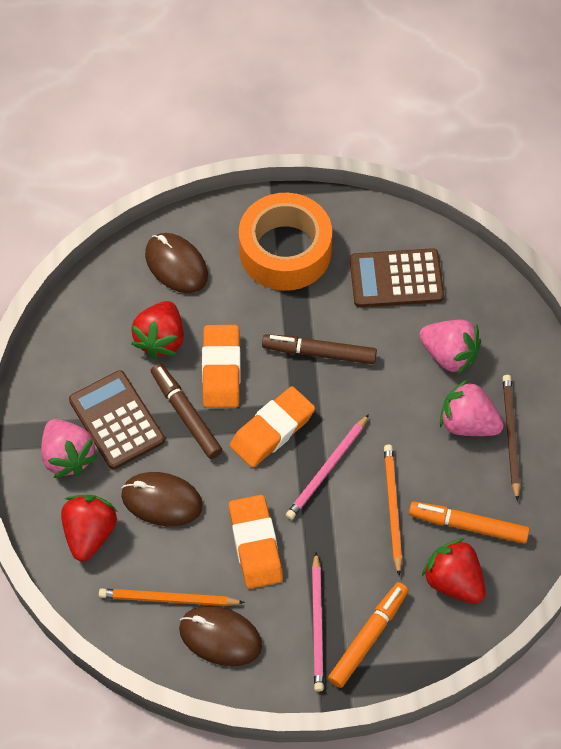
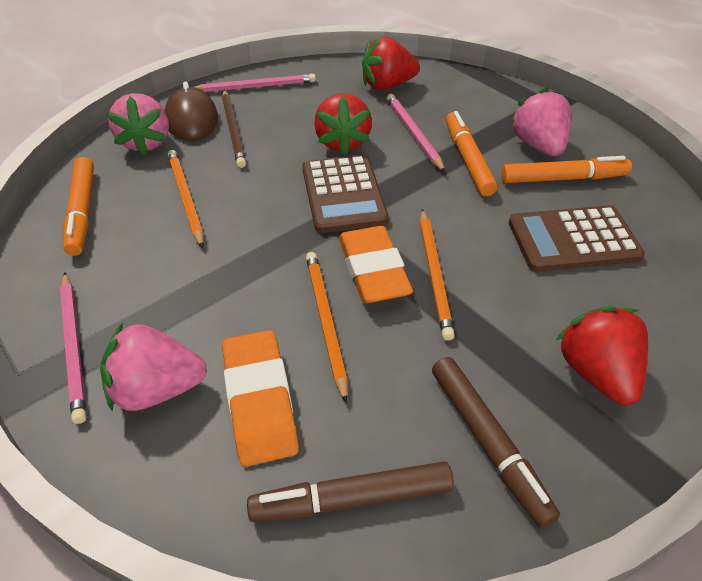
brown mouse: [121,472,203,526] [145,233,208,293] [179,606,262,666] = 3 -> [165,82,218,141] = 1
orange eraser: [202,325,241,408] [229,495,283,589] [230,386,315,468] = 3 -> [222,330,299,466] [339,226,413,303] = 2
orange marker: [328,582,408,688] [409,501,530,544] = 2 -> [63,157,94,256] [446,111,498,196] [501,156,632,183] = 3
orange pencil: [99,589,245,606] [384,445,402,576] = 2 -> [168,150,204,248] [306,252,348,404] [420,209,455,341] = 3
orange tape: [239,193,332,291] = 1 -> none = 0
pink pencil: [286,414,369,520] [312,552,324,692] = 2 -> [60,273,86,424] [195,74,316,92] [387,94,445,172] = 3

